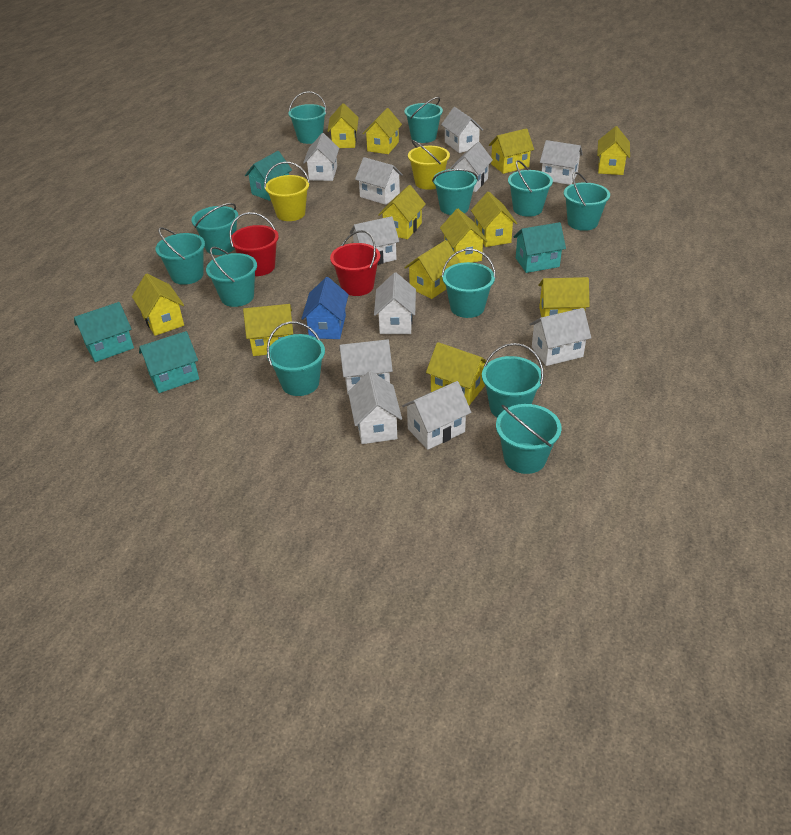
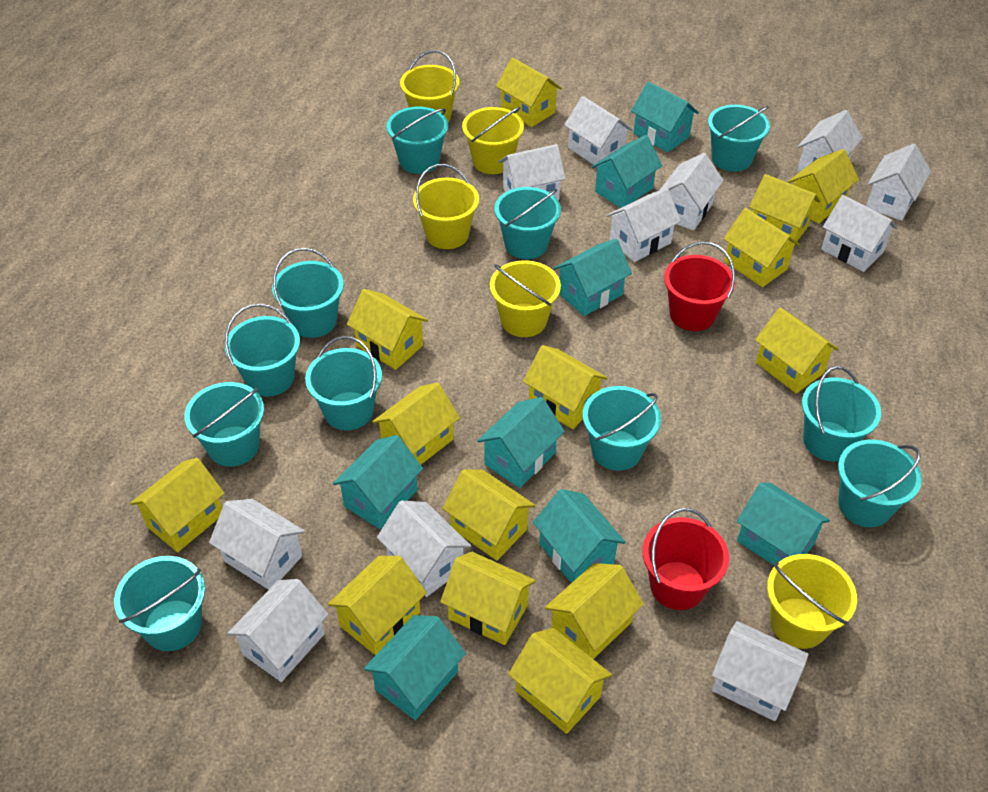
blue house: [301,277,349,339] = 1 -> none = 0
turquoise bucket: [155,227,205,285] [192,203,238,255] [206,247,257,307] [267,321,325,396] [288,91,327,144] [404,97,443,143] [432,169,478,215] [442,248,496,318] [482,343,544,418] [496,404,562,474] [508,160,553,217] [564,172,610,231] = 12 -> [114,556,205,651] [184,382,264,467] [225,304,300,397] [272,248,344,338] [305,336,382,430] [387,107,448,174] [494,187,561,259] [582,386,661,471] [708,105,770,172] [802,366,881,461] [838,440,922,527] = 11
turquoise house: [74,302,134,362] [139,331,199,393] [245,151,292,201] [514,222,566,273] = 4 -> [333,435,423,529] [364,615,466,721] [477,397,565,488] [533,489,626,583] [554,239,632,316] [592,135,662,208] [631,82,699,152] [737,483,830,565] = 8
yellow bucket: [264,162,310,221] [408,140,450,190] = 2 -> [400,50,460,123] [413,164,479,249] [462,107,524,174] [490,260,561,337] [767,554,857,649] = 5
yellow house: [132,274,184,336] [243,304,293,356] [327,103,359,148] [363,108,402,154] [378,185,426,239] [404,240,460,299] [426,342,489,405] [440,209,488,263] [471,192,517,247] [489,128,534,174] [539,277,590,317] [597,126,630,175] = 12 -> [130,458,225,553] [328,556,427,655] [347,289,428,370] [372,382,460,465] [440,552,536,645] [442,470,536,561] [496,57,562,127] [508,628,612,734] [523,345,608,429] [545,563,644,659] [724,208,800,287] [749,174,820,244] [755,308,839,393] [788,149,859,224] = 14

